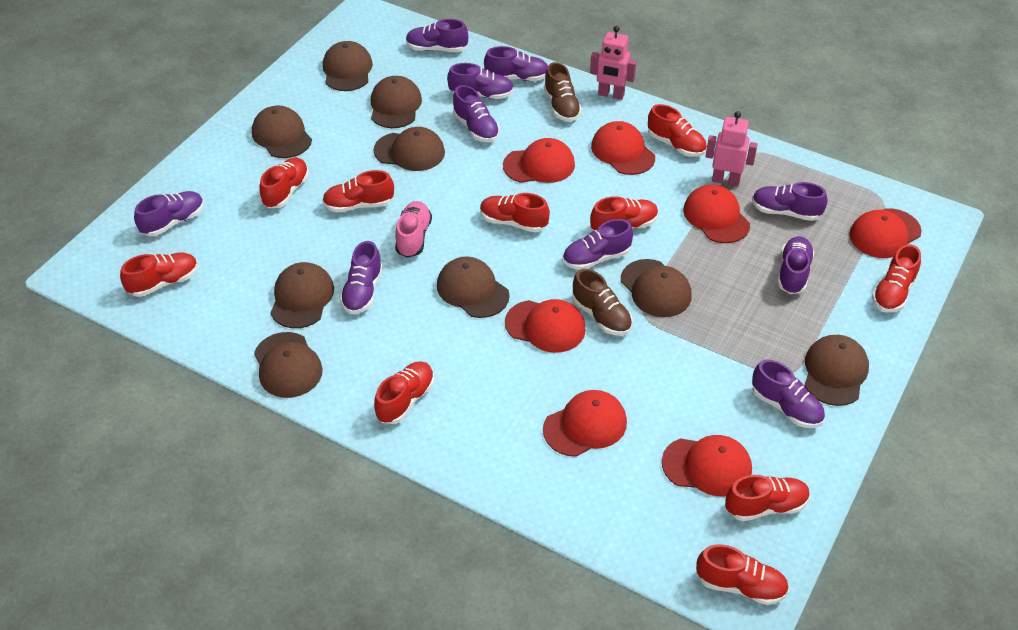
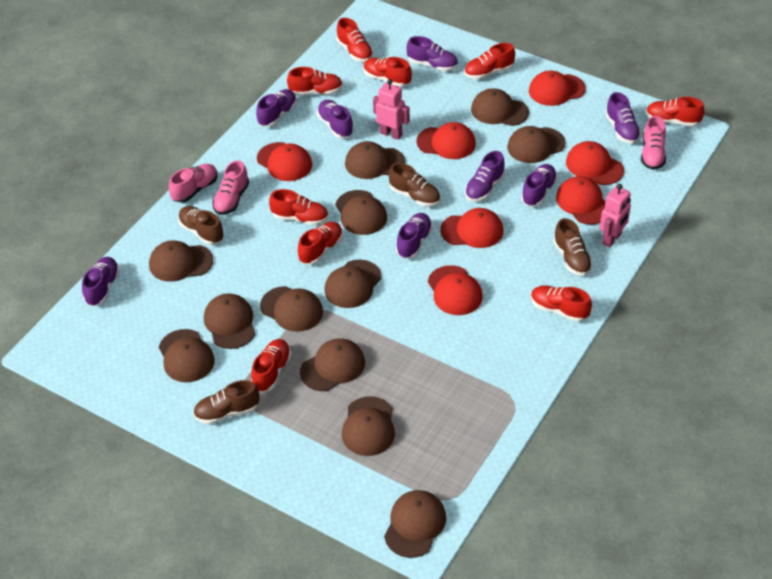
brown cap: [252,105,312,158] [254,332,323,398] [271,262,334,328] [323,41,373,91] [371,76,422,128] [373,127,445,171] [437,256,509,318] [621,259,691,317] [804,335,869,406] = 9 -> [149,240,213,282] [159,329,215,382] [204,293,255,349] [260,286,323,332] [300,338,365,391] [324,259,382,308] [335,190,387,235] [342,396,395,456] [345,141,405,179] [384,490,446,558] [471,88,529,126] [507,126,565,163] = 12
brown shoe: [544,62,582,122] [572,269,632,336] = 2 -> [178,206,224,245] [193,380,259,425] [389,163,440,207] [553,218,593,276] = 4
pink shoe: [395,201,432,258] = 1 -> [169,164,218,202] [212,160,249,215] [641,116,666,170] = 3
purple shoe: [134,191,204,236] [340,241,383,314] [406,19,468,52] [447,63,514,99] [453,85,500,142] [484,46,548,81] [563,219,633,270] [752,182,828,221] [752,359,825,428] [778,236,814,294] = 10 -> [82,257,120,306] [256,89,297,127] [317,100,354,138] [396,213,433,259] [406,36,458,71] [465,151,505,202] [521,164,558,206] [605,92,641,144] = 8
red shoe: [120,253,198,297] [259,158,309,208] [322,170,394,213] [374,362,434,424] [480,193,550,232] [590,196,658,231] [648,104,707,157] [696,544,789,605] [725,475,810,521] [872,244,921,313] = 10 -> [251,339,291,392] [269,189,328,225] [287,67,343,95] [298,222,343,265] [337,18,373,62] [364,57,412,87] [464,43,515,79] [531,285,592,322] [646,97,705,127] = 9

